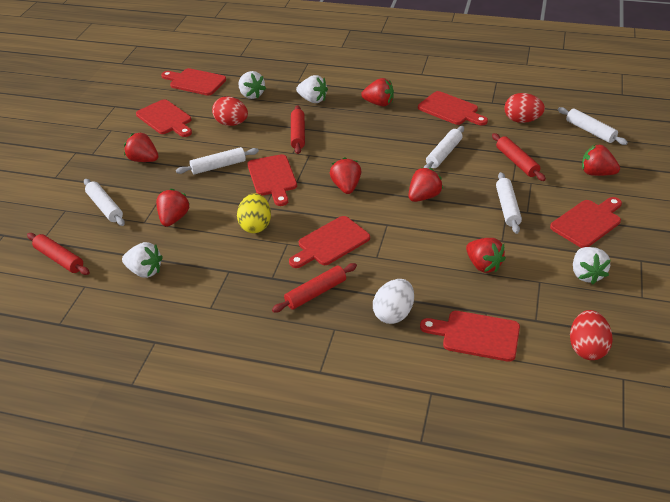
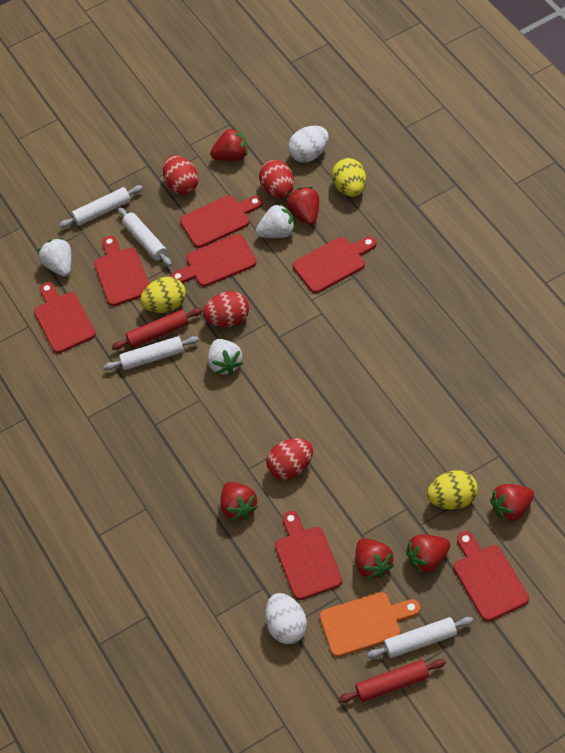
orange cutting board: none = 0 -> [319,592,421,657] = 1
red egg: [212,96,248,126] [505,93,545,123] [570,310,613,360] = 3 -> [163,156,198,195] [203,291,249,327] [259,160,294,198] [266,438,313,480] = 4
red rolling pin: [27,233,90,275] [272,263,357,313] [291,105,305,154] [492,133,546,181] = 4 -> [112,308,202,350] [339,659,446,703] = 2
red strawberry: [124,132,158,162] [156,189,190,227] [330,157,361,194] [361,78,394,106] [408,167,443,202] [466,238,506,273] [582,145,620,176] = 7 -> [210,128,248,161] [221,482,258,521] [286,187,319,225] [356,538,395,579] [406,534,450,574] [490,484,534,523] = 6
white egg: [373,279,414,324] = 1 -> [265,593,307,644] [288,126,329,163] = 2
white rolling pin: [84,179,125,226] [176,147,259,174] [424,126,464,168] [496,172,522,234] [558,107,628,145] = 5 -> [59,185,143,228] [104,336,199,370] [118,207,172,266] [367,617,473,658] = 4
white strawberry: [122,242,163,278] [238,71,266,99] [296,75,328,103] [573,247,611,284] = 4 -> [38,238,72,276] [208,339,243,375] [256,203,295,238] = 3
yellow egg: [237,193,271,233] = 1 -> [140,277,186,313] [332,158,366,197] [427,470,478,509] = 3

